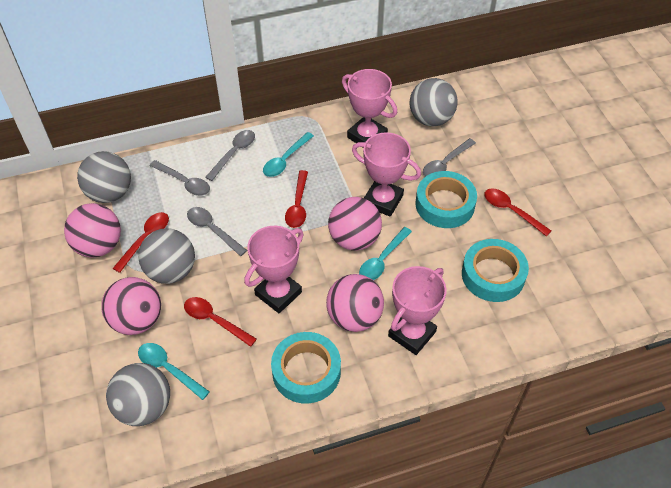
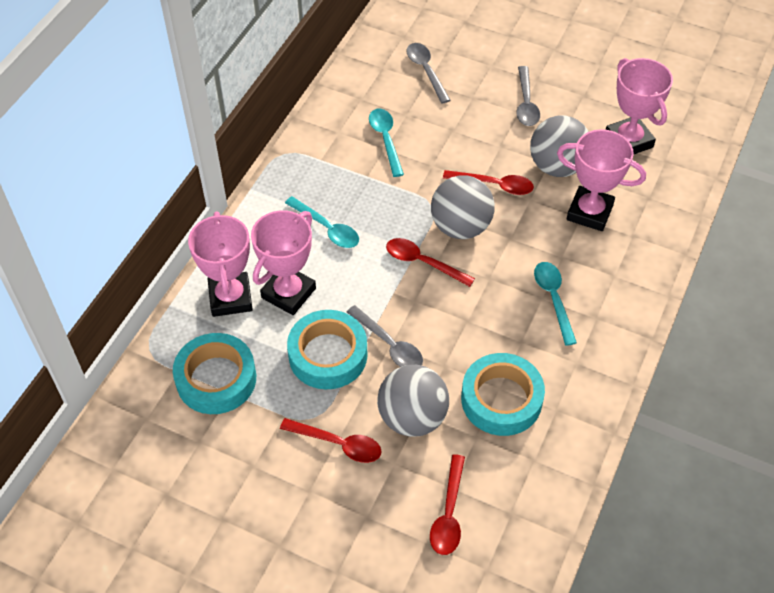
grey ball: [77,151,131,203] [106,363,170,426] [138,228,195,284] [410,78,458,126] = 4 -> [377,365,449,437] [431,175,495,239] [530,115,589,177] = 3
grey spoon: [150,160,210,196] [187,207,247,256] [205,130,255,181] [423,138,476,177] = 4 -> [347,305,423,367] [406,43,451,104] [516,66,540,126] = 3
pink ball: [64,203,121,258] [101,277,161,335] [326,274,384,332] [328,197,382,251] = 4 -> none = 0

